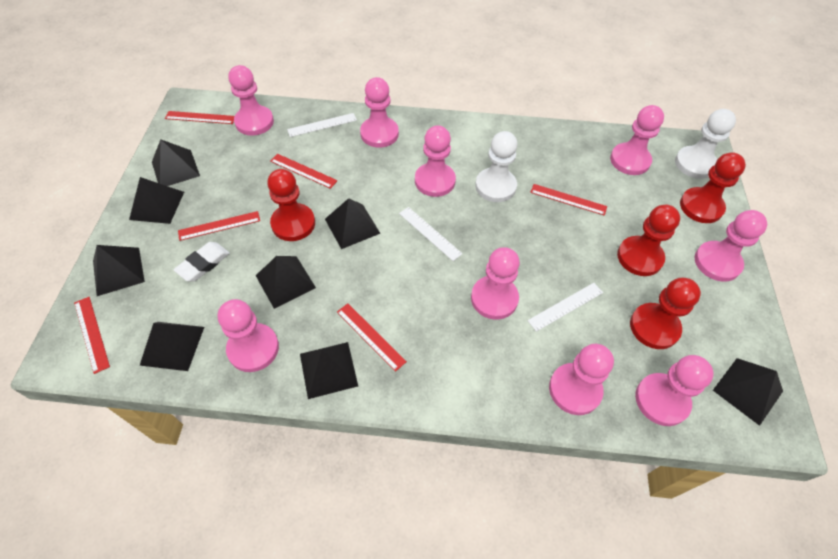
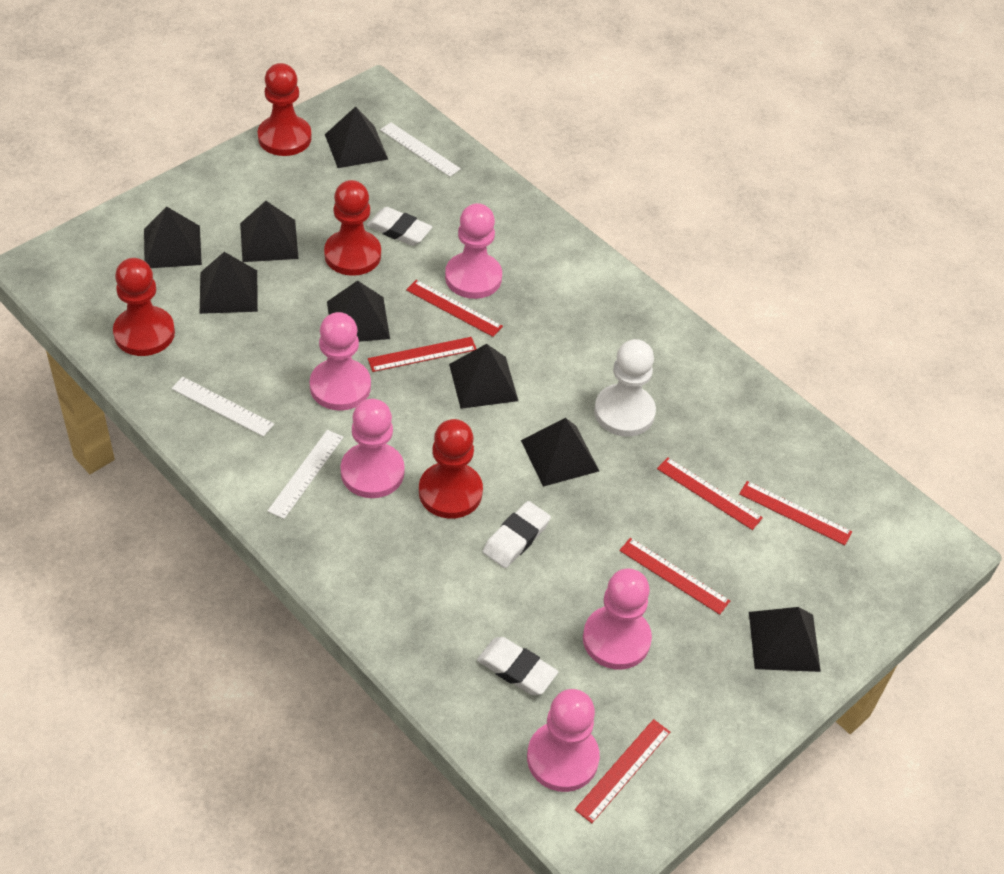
pink pawn: [218,299,279,372] [228,65,274,136] [360,77,399,148] [415,125,456,197] [471,247,520,319] [549,344,614,415] [610,105,664,175] [635,355,714,426] [695,210,767,282] = 9 -> [310,312,371,411] [341,399,405,498] [445,203,502,299] [527,689,600,792] [583,569,652,670] = 5
white eraser: [173,242,230,282] = 1 -> [367,207,432,246] [477,637,558,695] [482,501,551,568] = 3
white pawn: [475,131,517,202] [675,109,736,179] = 2 -> [594,339,656,437] = 1

